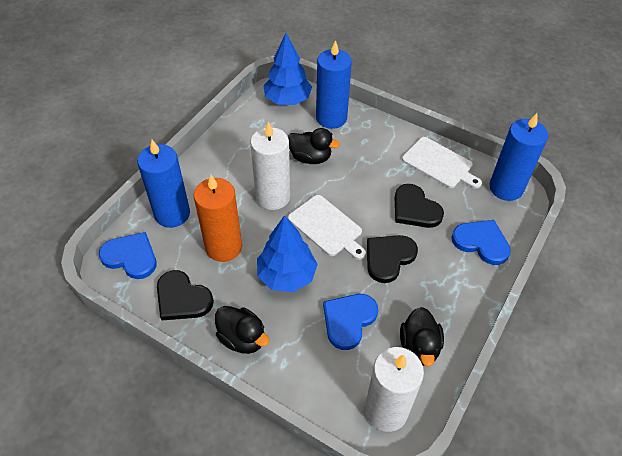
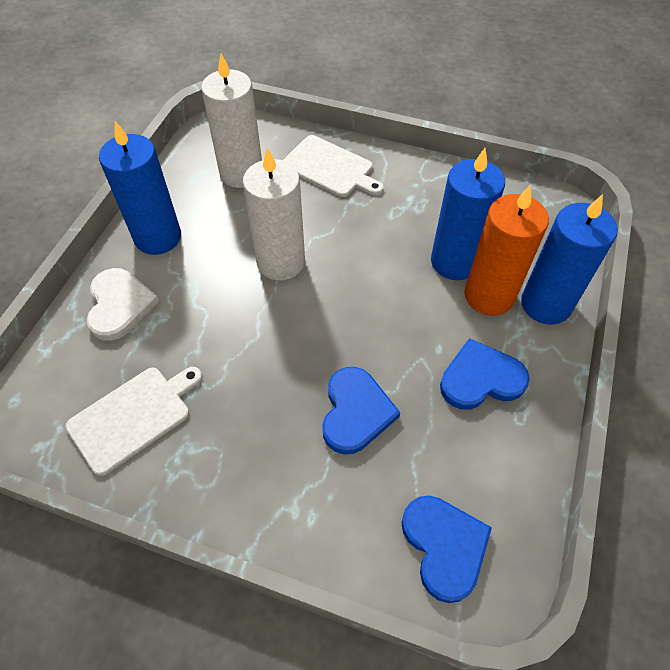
black duck: [215,306,269,354] [288,128,340,164] [400,307,444,367] = 3 -> none = 0
black heart: [157,270,214,320] [367,235,418,283] [395,184,444,228] = 3 -> none = 0
blue tree: [257,215,318,292] [263,33,312,105] = 2 -> none = 0
white heart: none = 0 -> [87,268,159,341] = 1

